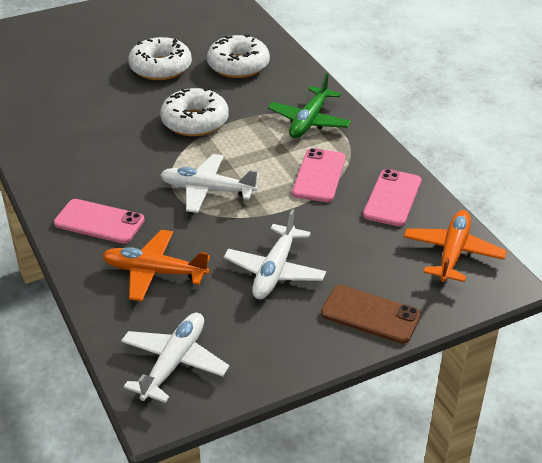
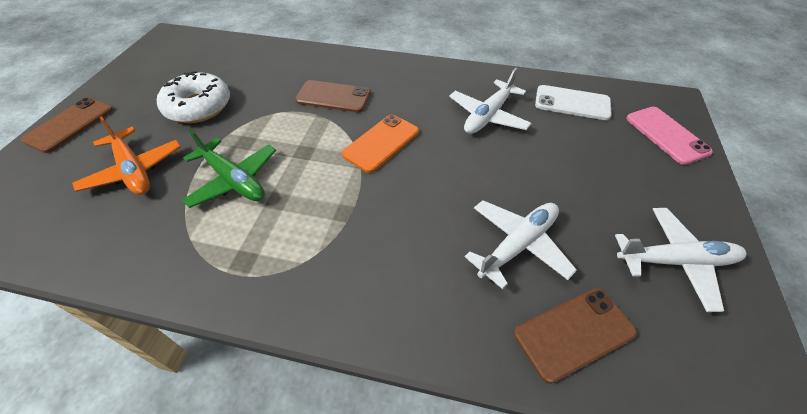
brown phone: [321,285,421,344] = 1 -> [21,97,113,153] [295,80,371,113] [514,288,637,384] = 3
orange phone: none = 0 -> [342,114,419,173] = 1
orange plane: [102,230,210,301] [404,210,507,282] = 2 -> [72,116,181,195] = 1
pink phone: [54,199,144,244] [292,148,346,202] [363,169,421,226] = 3 -> [626,107,713,165] = 1
white donut: [128,37,192,80] [160,88,229,136] [207,34,270,78] = 3 -> [157,71,230,123] = 1
white phone: none = 0 -> [535,85,612,120] = 1

